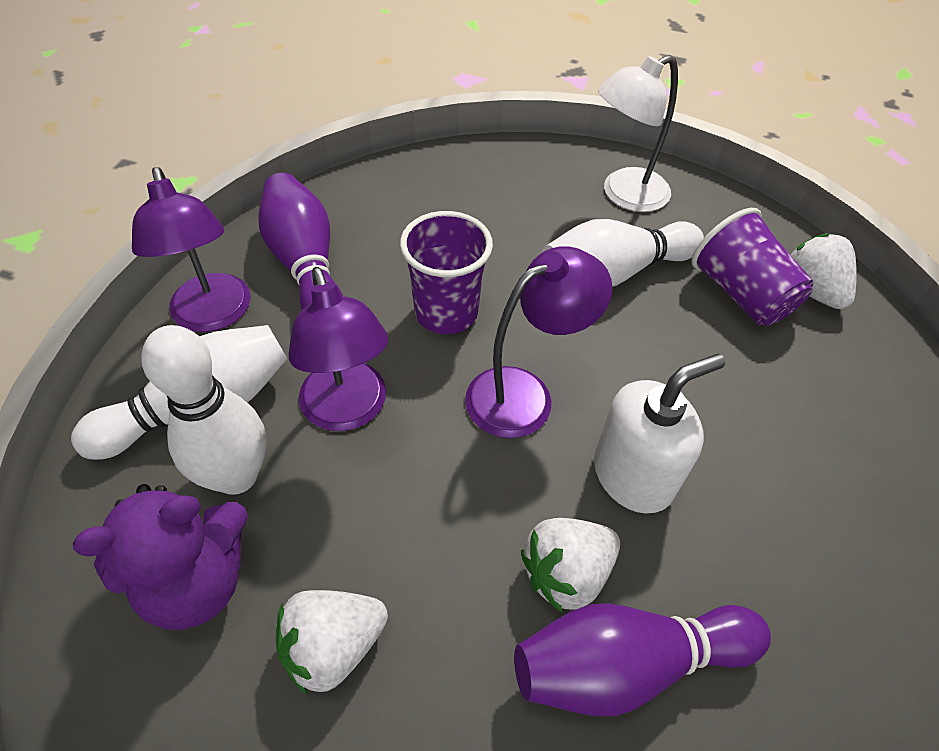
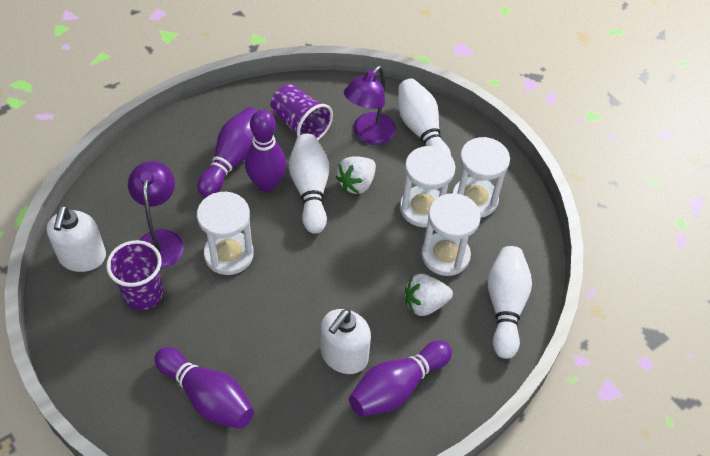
purple bowling pin: [258,173,343,310] [514,603,771,716] = 2 -> [154,347,254,429] [197,107,257,197] [245,110,286,192] [349,341,452,416] = 4
purple lamp: [132,167,251,332] [289,267,389,431] [465,246,613,438] = 3 -> [128,161,184,269] [344,66,396,145] = 2
purple teddy bear: [73,484,248,630] = 1 -> none = 0
white hourglass: none = 0 -> [197,192,254,275] [400,146,456,227] [421,193,481,276] [452,137,510,218] = 4
white lamp: [598,55,678,212] = 1 -> none = 0
white soap dispenser: [594,354,725,514] = 1 -> [46,206,106,272] [321,309,371,374] = 2
white strawberry: [276,590,388,695] [521,518,620,612] [790,233,857,309] = 3 -> [336,156,376,194] [405,274,453,316] = 2

